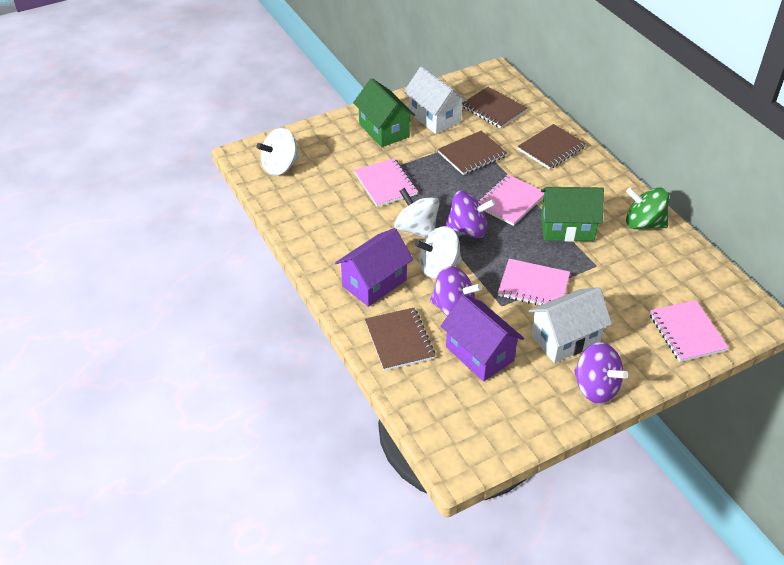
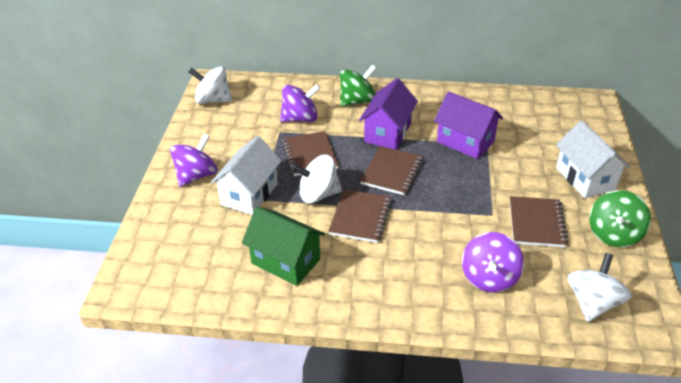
green house: [353,78,415,147] [541,187,604,242] = 2 -> [242,207,325,286] = 1
green spinning top: [626,187,669,229] = 1 -> [340,65,376,107] [589,190,651,247] = 2
pink notebook: [354,158,418,207] [477,174,544,226] [498,259,570,305] [649,300,729,362] = 4 -> none = 0

